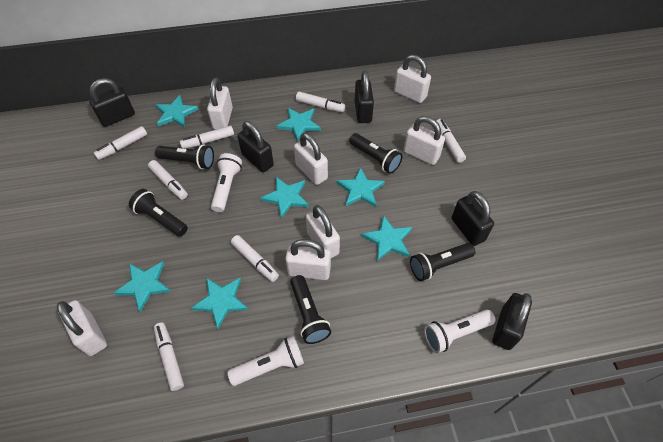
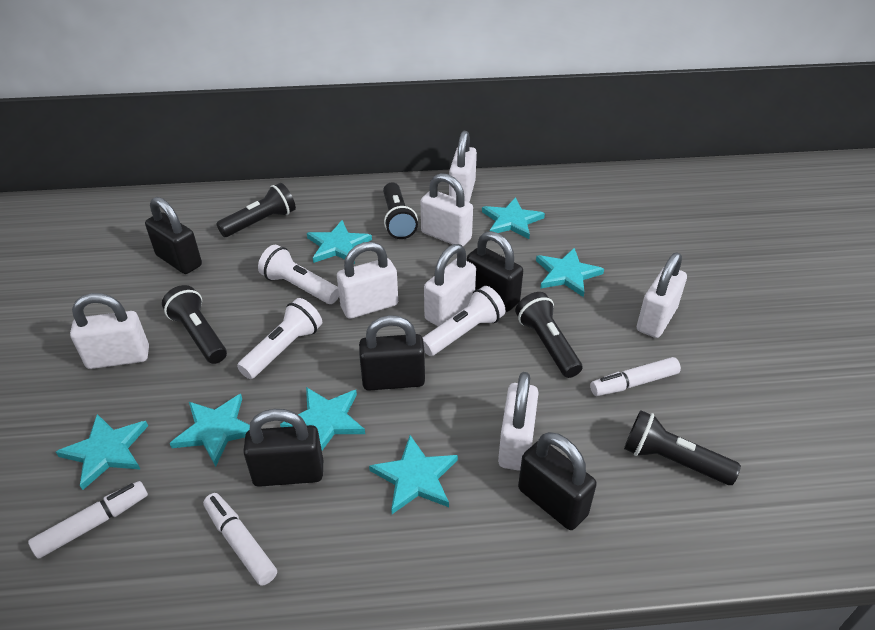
white marker: [94,126,147,160] [148,160,188,200] [153,322,184,391] [180,125,234,148] [231,235,279,282] [296,92,345,112] [436,119,466,163] = 7 -> [28,481,148,559] [203,493,277,586] [590,357,681,396] = 3

